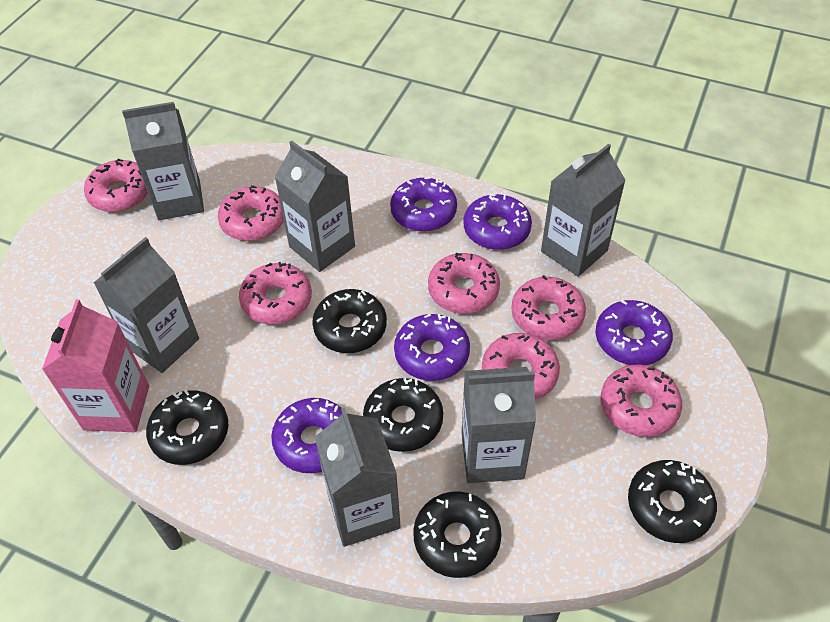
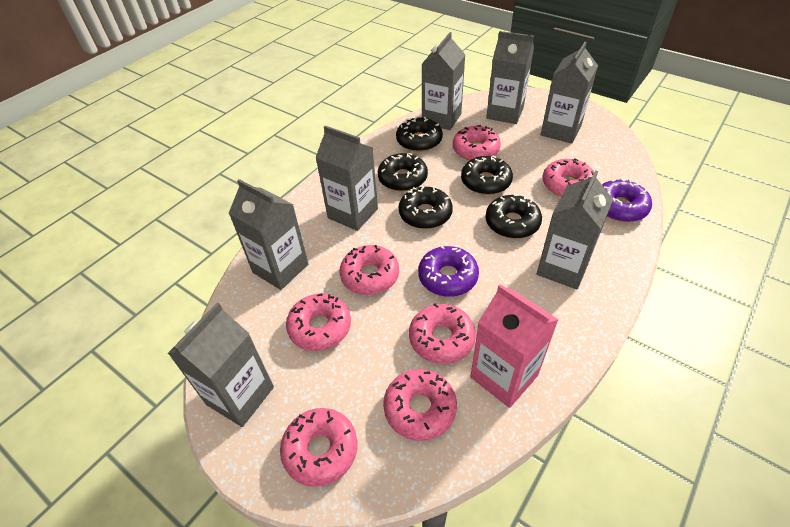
grey carton: [94,237,199,373] [122,102,204,220] [275,140,355,272] [315,408,401,547] [461,367,536,483] [541,144,626,277] = 6 -> [168,303,274,427] [229,179,308,290] [315,125,378,231] [422,32,465,130] [486,31,534,124] [537,171,613,290] [541,42,598,144] = 7
purple donut: [271,398,342,473] [390,177,457,232] [394,314,470,381] [463,194,532,250] [595,300,673,365] = 5 -> [418,245,479,297] [602,178,652,222] = 2

